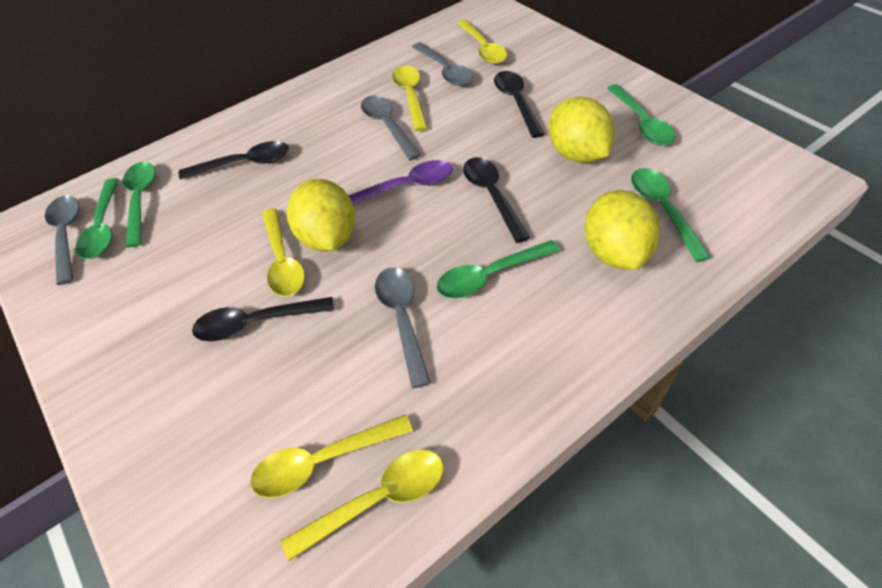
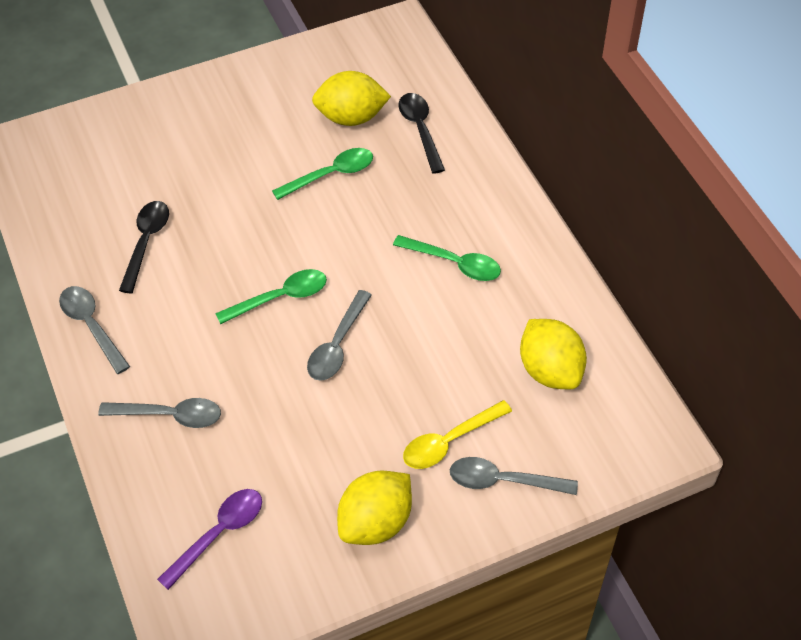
black spoon: [179,141,289,179] [192,297,334,341] [463,157,531,243] [494,71,545,138] = 4 -> [119,201,169,293] [398,93,445,174] = 2
green spoon: [76,178,119,259] [123,162,155,247] [437,240,560,299] [607,84,675,146] [631,168,711,262] = 5 -> [215,269,327,324] [272,148,373,200] [393,235,501,281] = 3
yellow spoon: [250,414,413,498] [262,208,305,297] [281,450,444,561] [392,66,427,131] [457,20,508,64] = 5 -> [403,400,512,469] = 1

